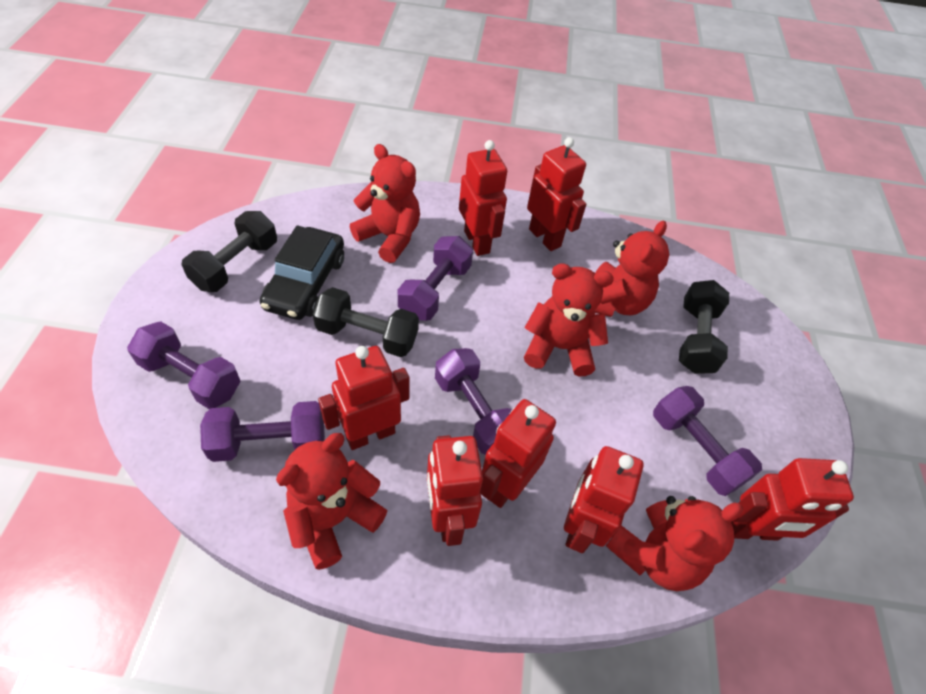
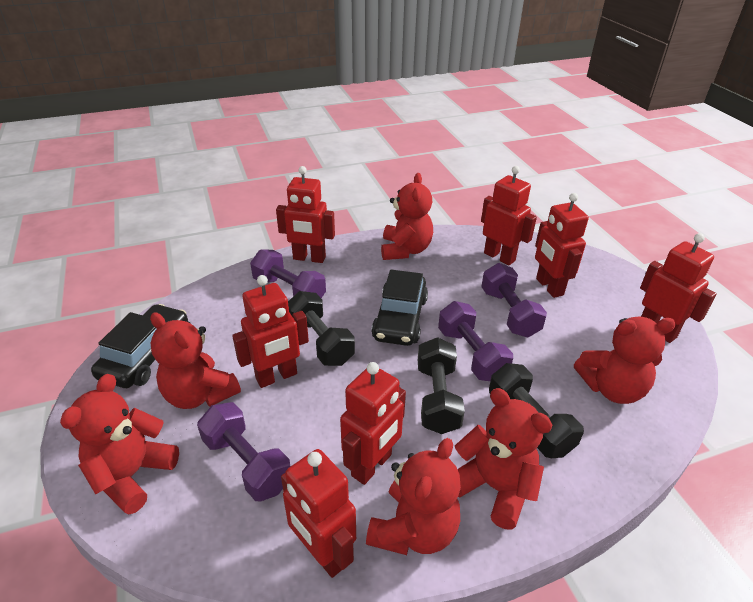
black car: [260,225,344,320] = 1 -> [91,304,188,388] [371,270,428,346] = 2
purple dumbbell: [127,321,241,409] [200,401,325,462] [398,236,473,321] [435,348,512,455] [653,386,762,496] = 5 -> [197,402,291,501] [250,249,326,298] [438,301,513,381] [481,263,547,337] = 4
red teddy bear: [276,433,387,570] [350,144,420,263] [524,263,614,377] [595,220,669,317] [606,496,743,591] = 5 -> [60,374,179,514] [150,312,241,409] [366,438,461,555] [381,173,433,260] [455,388,552,530] [574,317,676,404] = 6

